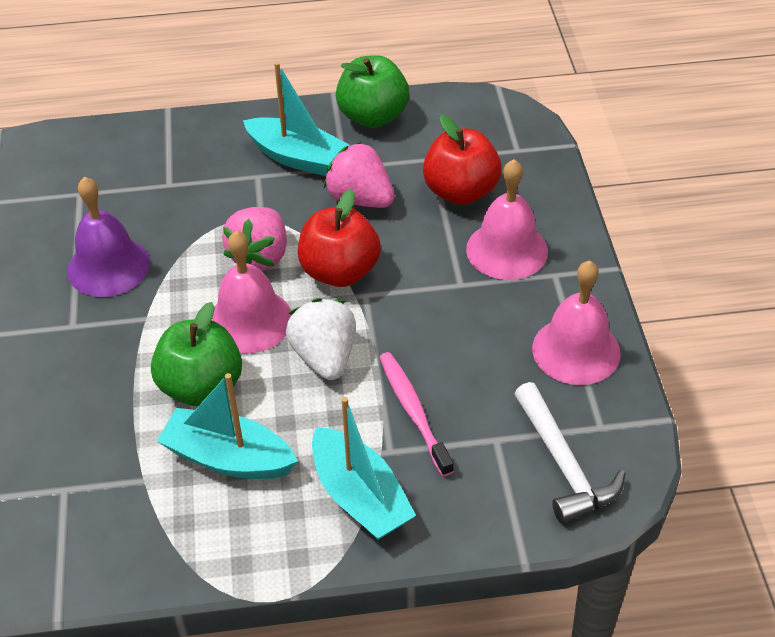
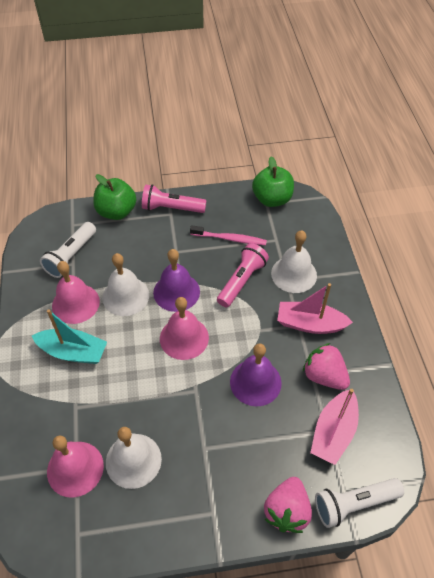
pink boat: none = 0 -> [277,283,353,334] [310,389,359,465] = 2
pink flashlight: none = 0 -> [142,184,207,213] [217,243,269,308] = 2
purple bell: [67,177,150,297] = 1 -> [153,249,200,312] [230,343,282,406] = 2
red apple: [298,189,381,287] [423,115,502,205] = 2 -> none = 0
turquoise boat: [157,373,298,479] [243,62,349,176] [312,397,416,540] = 3 -> [32,309,107,364] = 1
white bell: none = 0 -> [102,253,149,316] [106,427,162,489] [271,230,317,293] = 3
white flashlight: none = 0 -> [40,222,96,278] [315,478,404,528] = 2
white hammer: [514,382,626,524] = 1 -> none = 0
white strawberry: [286,298,356,380] = 1 -> none = 0

